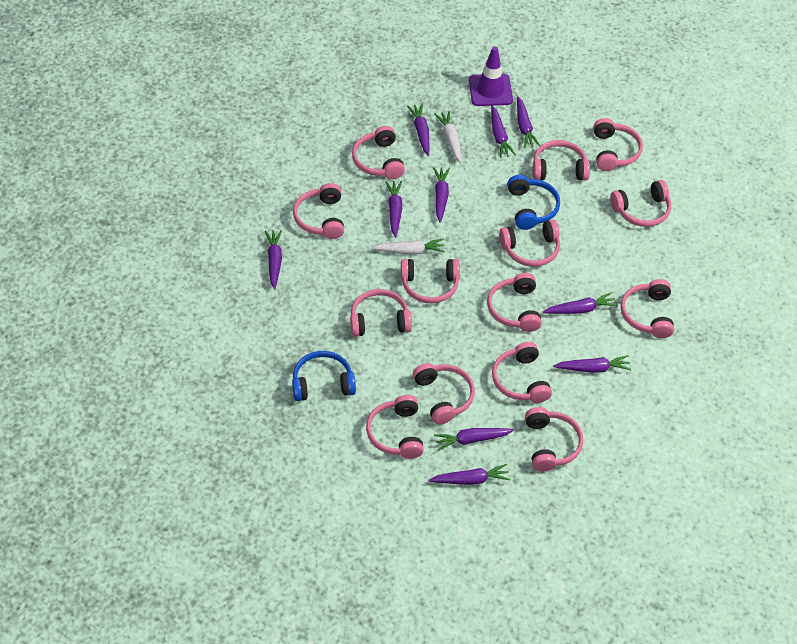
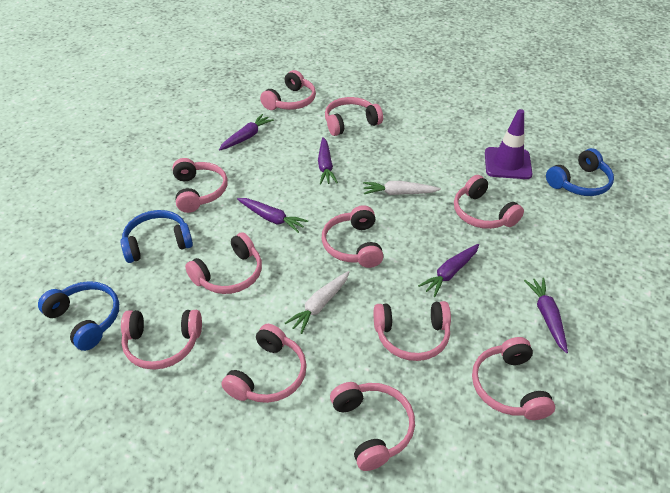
blue headphones: [292,351,356,401] [507,175,560,230] = 2 -> [38,281,119,351] [120,210,193,263] [546,148,614,196] = 3
pink headphones: [293,183,344,239] [350,289,412,337] [352,126,405,179] [366,395,424,459] [401,259,460,304] [413,363,475,425] [487,273,542,332] [492,342,552,403] [499,220,560,267] [525,407,583,471] [533,140,590,180] [594,118,643,171] [610,180,671,227] [621,279,674,338] = 14 -> [121,310,202,370] [172,158,228,213] [185,232,262,294] [221,324,307,403] [260,70,316,110] [322,205,384,268] [325,97,383,136] [330,382,415,471] [374,301,451,361] [454,175,524,229] [472,337,555,420] = 11
purple carrot: [265,230,282,289] [385,181,402,237] [407,104,429,156] [428,464,510,485] [433,167,450,223] [434,428,514,451] [491,105,516,158] [517,96,540,148] [543,292,617,314] [553,355,631,373] = 10 -> [219,114,274,151] [237,198,308,233] [318,137,338,185] [418,244,479,297] [524,278,568,353] = 5

